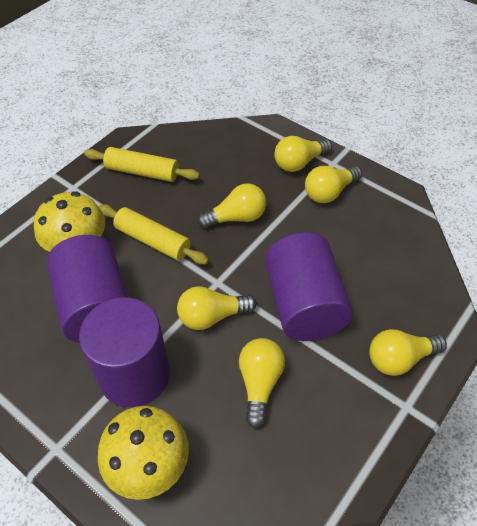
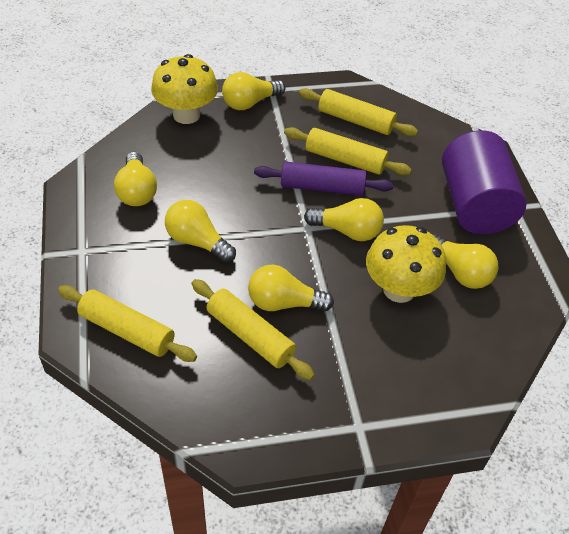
purple cylinder: [47,235,129,343] [79,297,170,407] [265,232,353,341] = 3 -> [442,130,527,234] = 1
purple rolling pin: none = 0 -> [254,162,393,196] = 1
yellow rolling pin: [84,147,200,182] [99,205,209,264] = 2 -> [58,285,197,362] [192,279,315,380] [284,127,412,175] [299,88,418,136] = 4

